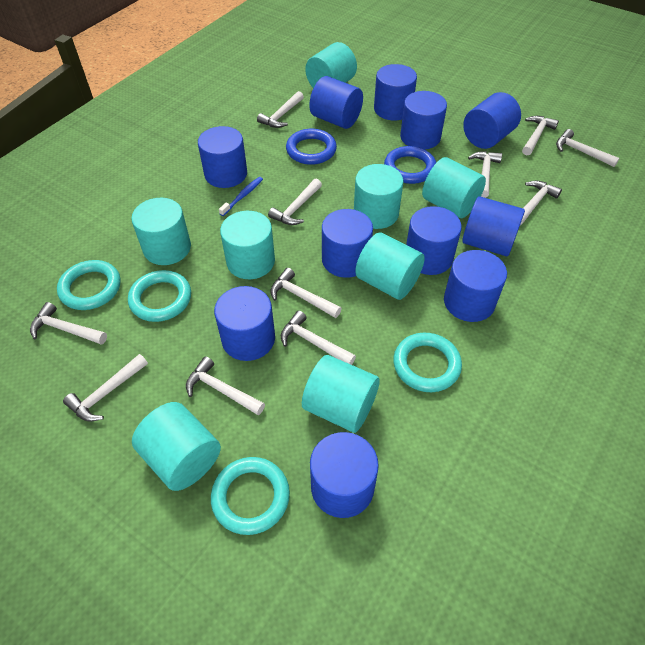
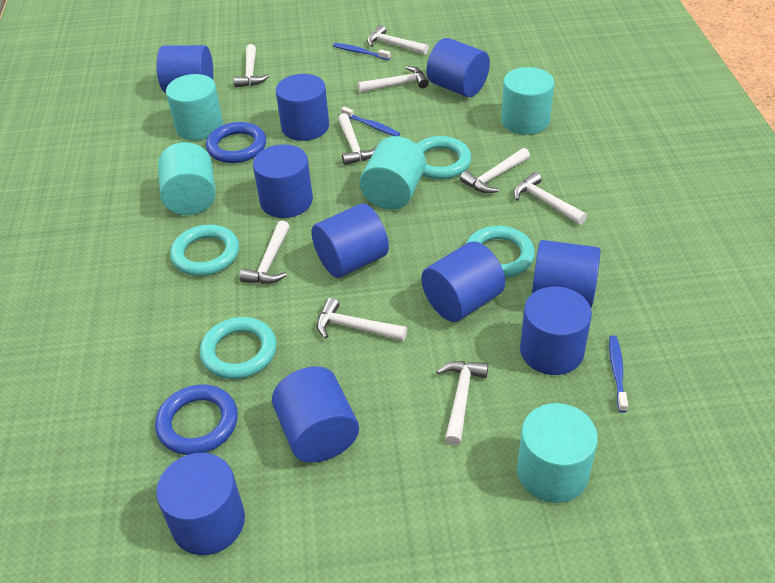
blue cylinder: [198,126,247,188] [214,286,275,361] [309,76,363,129] [310,432,379,518] [322,209,373,278] [374,64,417,120] [400,91,447,149] [406,206,462,275] [444,250,507,322] [462,196,525,256] [463,92,521,149] = 11 -> [156,453,245,555] [157,45,213,93] [253,144,313,218] [272,367,359,463] [276,74,329,141] [312,203,389,278] [421,241,505,322] [426,38,490,97] [520,286,592,375] [532,240,600,307] = 10
blue toothbrush: [219,177,263,216] = 1 -> [333,43,390,60] [341,106,400,136] [609,335,628,413] = 3
turquoise cylinder: [131,198,191,265] [132,402,221,491] [220,211,275,279] [302,355,380,433] [305,42,357,88] [354,164,404,229] [355,233,425,300] [422,157,486,218] = 8 -> [158,142,216,215] [166,74,223,141] [360,136,426,210] [501,67,554,135] [517,403,598,503] = 5
white hammer: [30,302,107,345] [63,354,148,421] [186,356,265,415] [257,91,304,128] [268,179,322,225] [270,268,342,318] [281,311,356,365] [468,151,502,198] [520,181,562,225] [522,116,559,155] [556,129,620,167] = 11 -> [233,44,269,88] [240,221,290,284] [317,298,407,341] [338,113,377,165] [358,66,429,93] [367,25,429,55] [436,361,488,446] [460,148,530,193] [513,172,587,225] = 9

